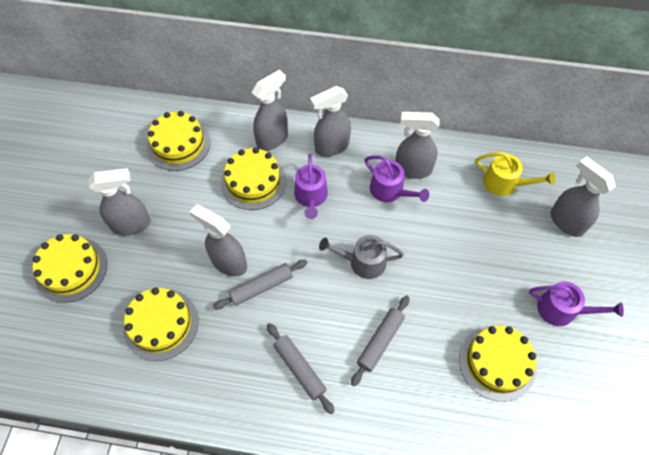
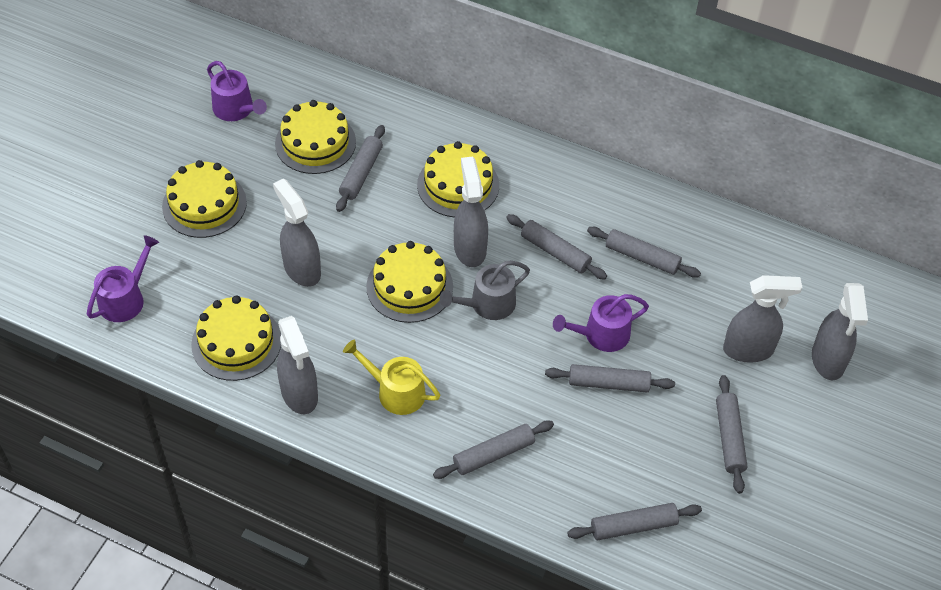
grey rolling pin: [213,260,307,310] [267,323,335,414] [351,296,410,386] = 3 -> [336,125,385,212] [433,420,554,479] [506,214,607,280] [545,364,675,392] [567,503,702,540] [587,227,701,278] [716,375,747,494] = 7
grey spray bottle: [88,168,151,236] [190,204,247,277] [252,70,288,151] [310,86,351,157] [395,112,440,179] [551,156,616,237] = 6 -> [273,179,321,287] [277,316,318,414] [454,157,488,267] [723,275,802,363] [812,283,868,380] = 5

